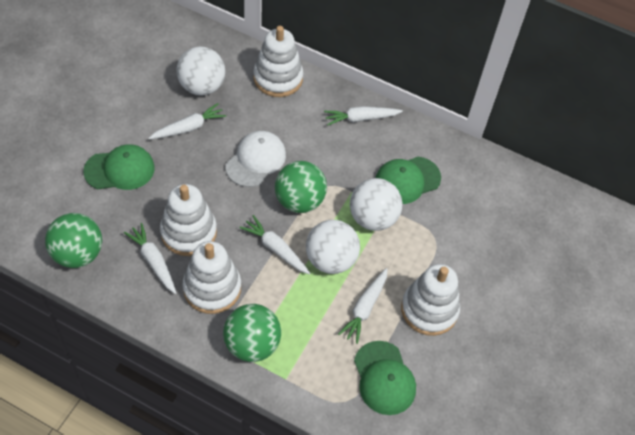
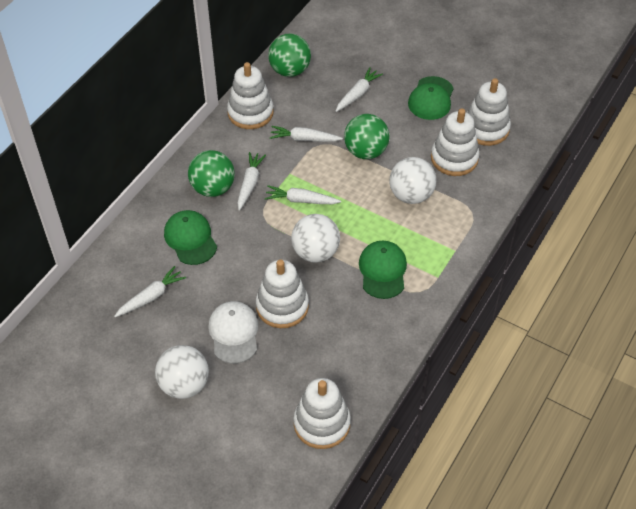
white stacking toy: [160,184,217,256] [182,241,241,314] [253,26,303,97] [401,264,460,336] = 4 -> [227,62,274,129] [256,259,309,328] [293,378,351,449] [431,108,480,176] [467,78,511,146] = 5

